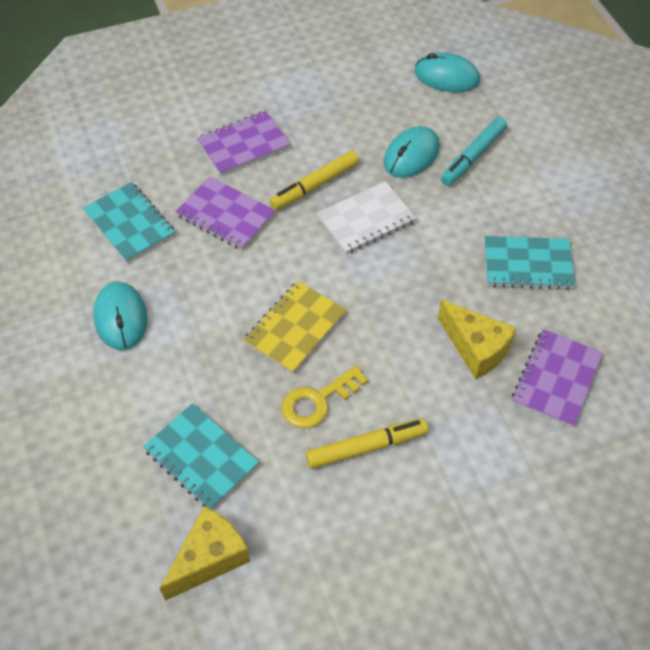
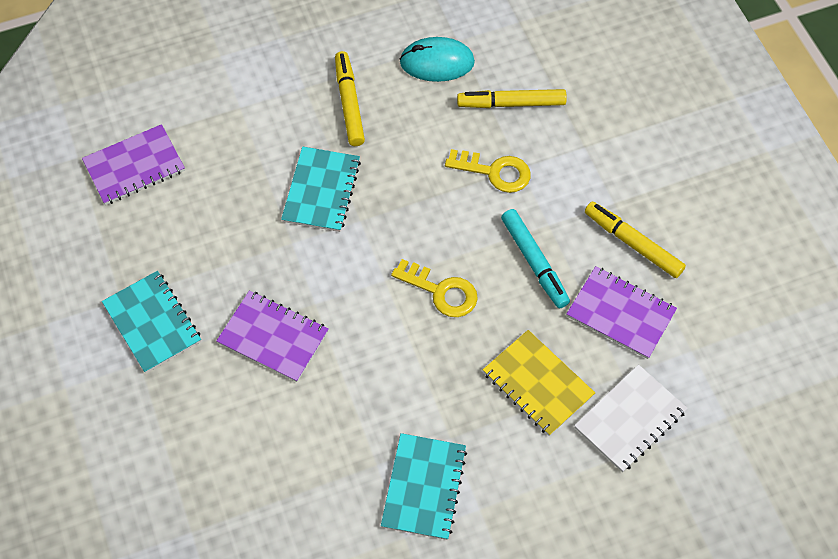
turquoise mouse: [93,282,148,350] [384,126,440,178] [415,52,480,93] = 3 -> [399,37,475,82] = 1
yellow cheese: [159,506,250,601] [438,300,517,379] = 2 -> none = 0
yellow key: [282,365,368,428] = 1 -> [391,259,478,317] [445,149,531,193] = 2
yellow marker: [269,151,359,210] [306,418,428,469] = 2 -> [335,51,365,146] [457,89,567,108] [585,202,686,278] = 3

